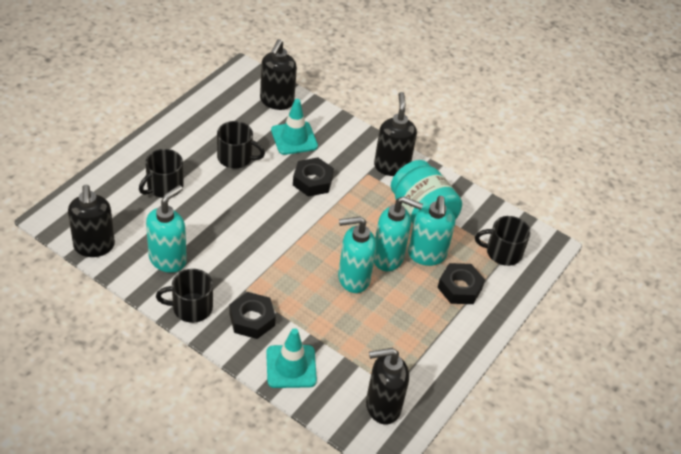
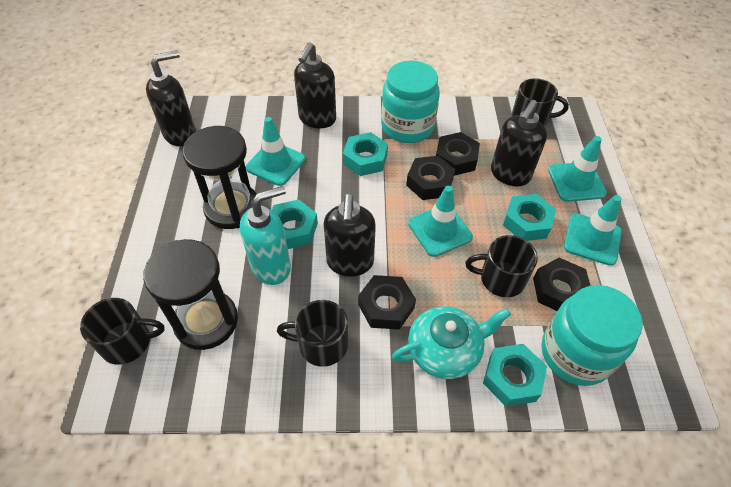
black hourglass: none = 0 -> [143,239,238,350] [183,126,256,229] = 2
black nut: [229,292,276,339] [293,157,334,197] [437,263,485,304] = 3 -> [358,275,416,330] [406,156,455,200] [436,132,480,176] [533,258,591,311] = 4
turquoise jar: [391,160,462,224] = 1 -> [381,60,440,143] [542,285,643,386] = 2
turquoise nut: none = 0 -> [272,200,318,249] [343,132,388,176] [483,344,547,407] [503,194,556,241] = 4
turquoise soap dispenser: [146,185,187,273] [338,217,376,293] [374,196,423,271] [408,196,455,266] = 4 -> [240,186,291,285] = 1
turquoise teapot: none = 0 -> [392,306,511,379] = 1
turquoise traffic cone: [266,328,317,388] [271,99,318,155] = 2 -> [246,117,305,186] [408,186,473,257] [548,136,607,202] [564,195,622,266] = 4

